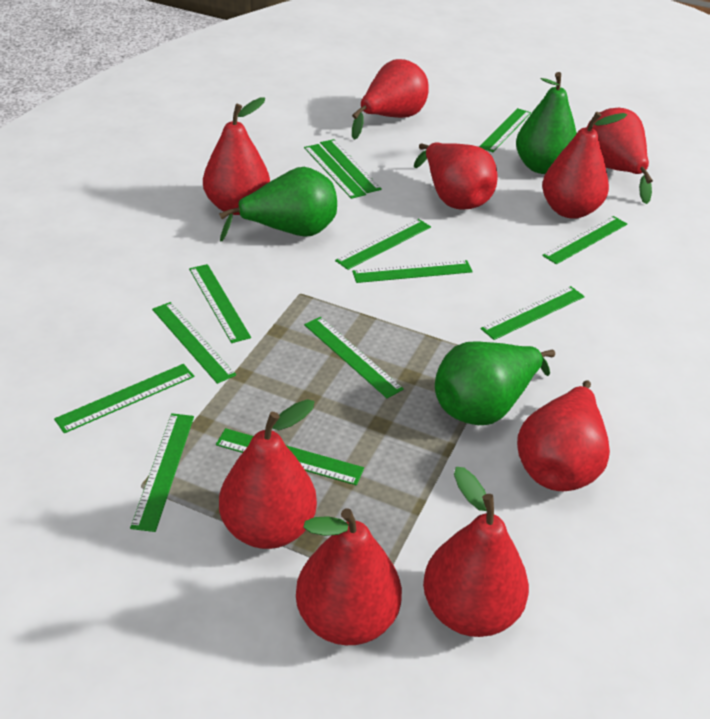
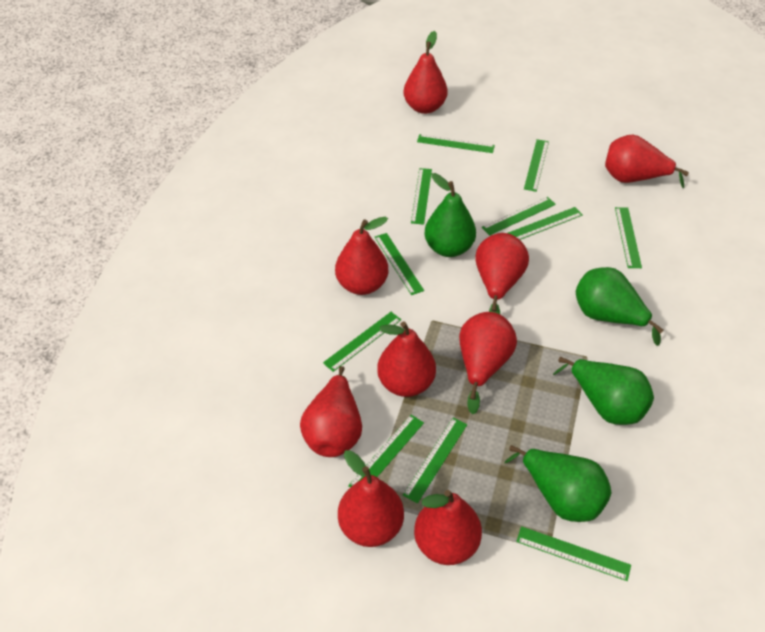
green pear: [219,167,337,242] [435,341,555,425] [516,72,577,174] = 3 -> [425,173,476,257] [504,445,611,522] [553,357,654,425] [576,267,664,346] = 4
green ruler: [54,364,194,433] [130,413,194,532] [152,302,236,384] [189,264,251,343] [216,428,364,485] [304,144,366,199] [304,317,404,398] [320,139,382,193] [335,219,431,270] [352,260,473,283] [479,108,531,152] [480,286,585,340] [542,216,627,264] = 13 -> [323,312,401,372] [348,415,424,488] [374,233,424,295] [403,418,467,503] [411,168,432,225] [417,134,495,153] [482,197,556,235] [508,207,583,240] [516,526,631,581] [524,139,549,192] [615,207,642,268] = 11

